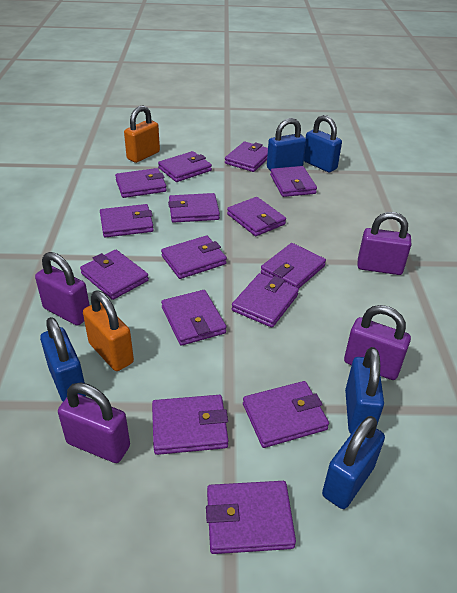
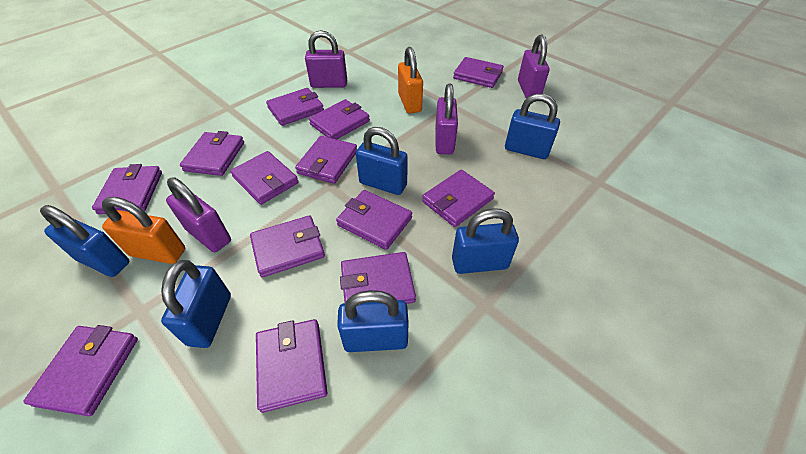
blue padlock: [40,317,86,401] [267,118,306,171] [304,115,342,172] [322,416,385,509] [345,347,384,434] = 5 -> [40,205,129,277] [161,260,231,348] [337,290,409,352] [356,127,408,195] [452,208,519,274] [505,94,560,159] = 6
purple wallet: [80,250,149,300] [100,204,154,238] [115,168,167,198] [152,395,229,455] [158,151,212,182] [161,236,227,279] [161,290,226,346] [168,193,220,223] [206,481,296,554] [225,142,268,172] [227,197,286,236] [232,273,299,327] [243,381,329,448] [261,243,326,289] [270,166,317,197] = 15 -> [23,325,138,416] [92,164,162,214] [180,131,244,176] [230,151,299,205] [250,215,325,277] [256,319,327,413] [266,88,324,126] [295,136,357,184] [309,99,370,139] [336,190,412,250] [340,252,416,304] [422,169,495,227] [453,57,504,88] = 13

